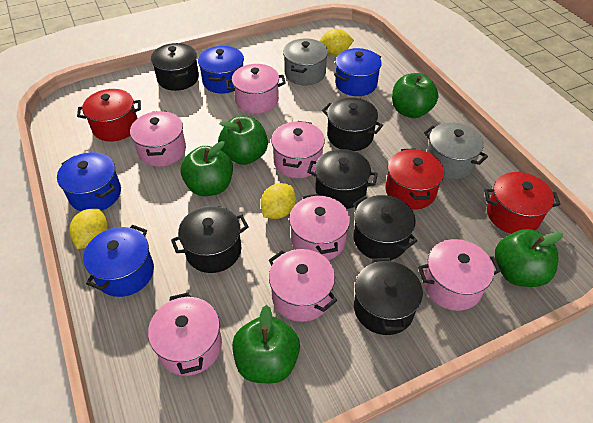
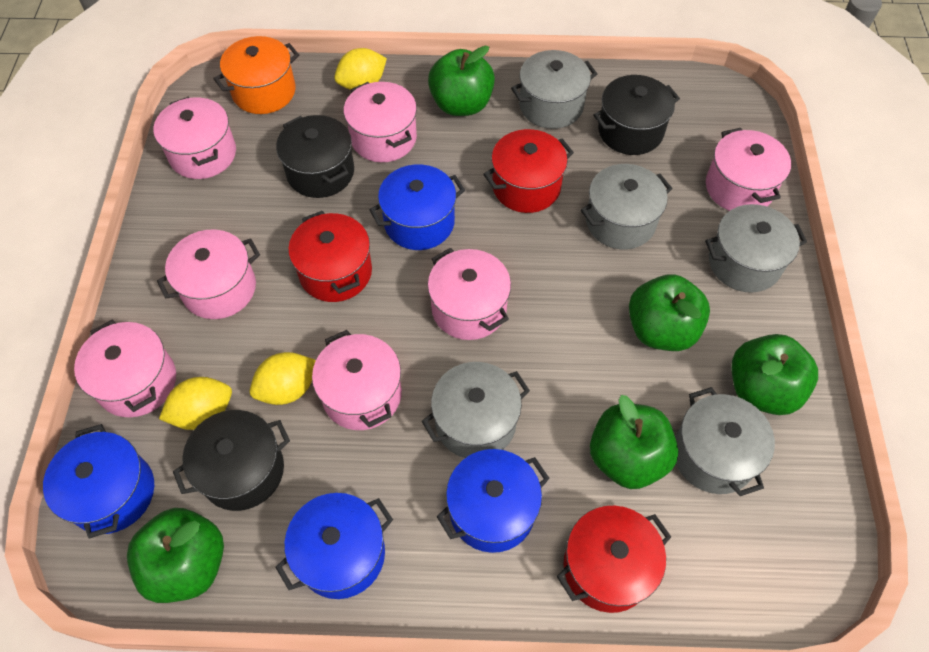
black pot: [151,43,199,91] [171,206,249,273] [307,149,378,209] [322,97,383,151] [353,195,417,260] [354,258,423,335] = 6 -> [173,410,290,511] [276,115,354,198] [593,75,680,155] = 3
grey pot: [283,38,328,85] [424,122,488,179] = 2 -> [422,362,530,458] [511,50,597,129] [581,164,673,249] [675,387,775,496] [705,204,807,293] = 5
orange pot: none = 0 -> [213,36,299,114] = 1

